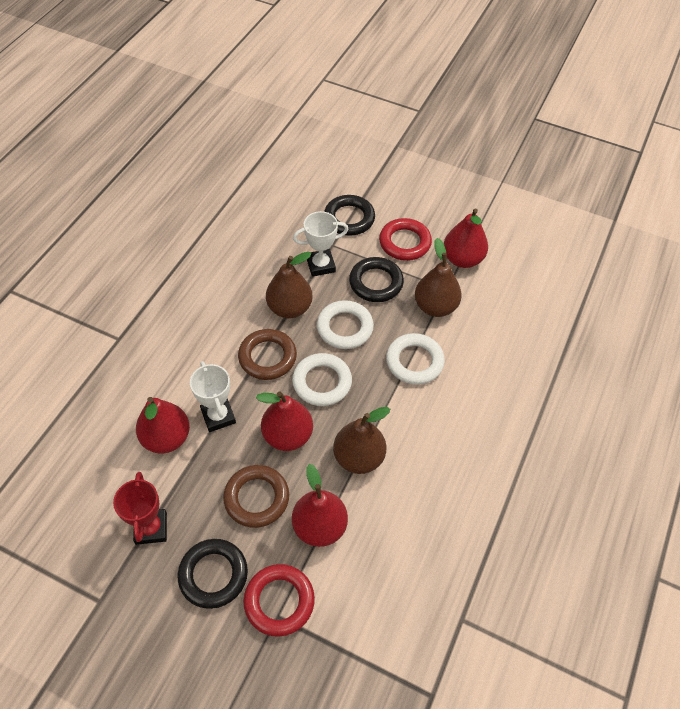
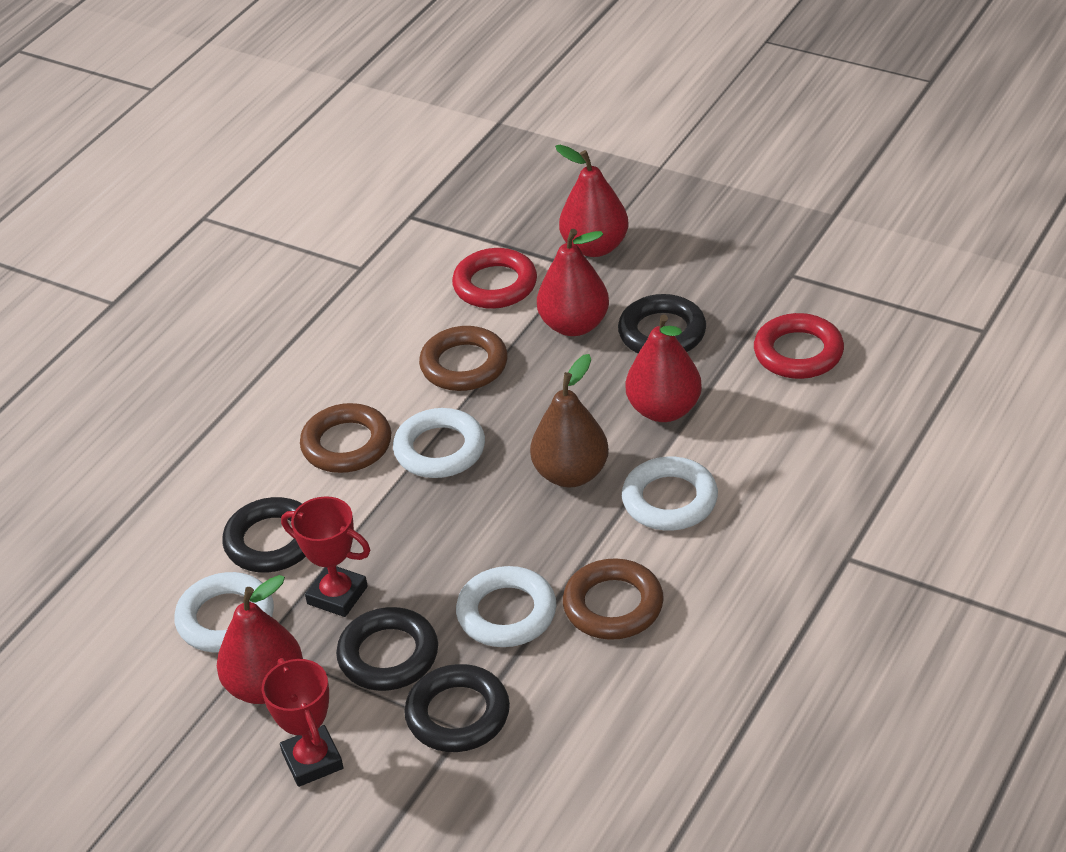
black ring: [178,539,248,609] [324,195,375,236] [349,257,404,302] = 3 -> [222,497,306,572] [336,607,438,691] [404,664,510,752] [618,294,706,353] = 4
brown pear: [266,252,313,318] [333,407,390,474] [415,238,462,317] = 3 -> [530,354,609,487] = 1
brown ring: [223,465,289,528] [238,329,297,380] = 2 -> [300,403,391,473] [419,326,508,391] [563,558,664,640] = 3
red trophy: [113,472,167,545] = 1 -> [262,658,343,787] [281,496,370,617] = 2
white ring: [292,353,352,406] [317,300,374,349] [386,333,445,385] = 3 -> [174,572,274,652] [393,408,485,478] [456,566,556,647] [622,457,718,531] = 4
white trophy: [190,361,236,432] [293,211,349,277] = 2 -> none = 0

